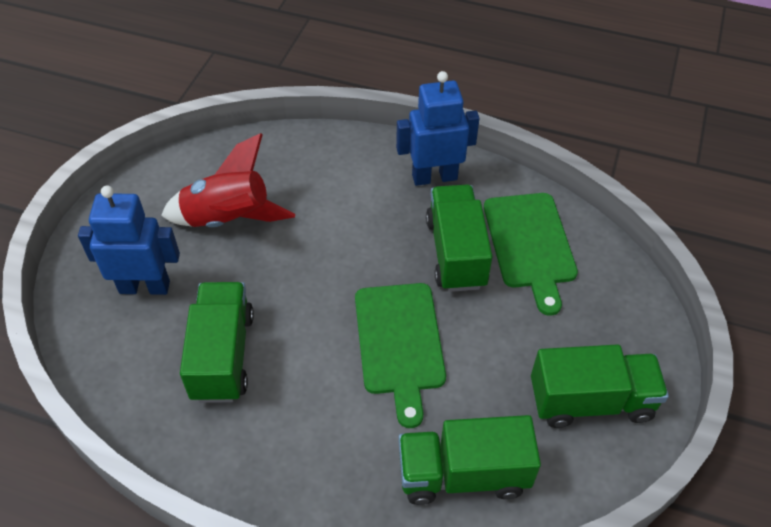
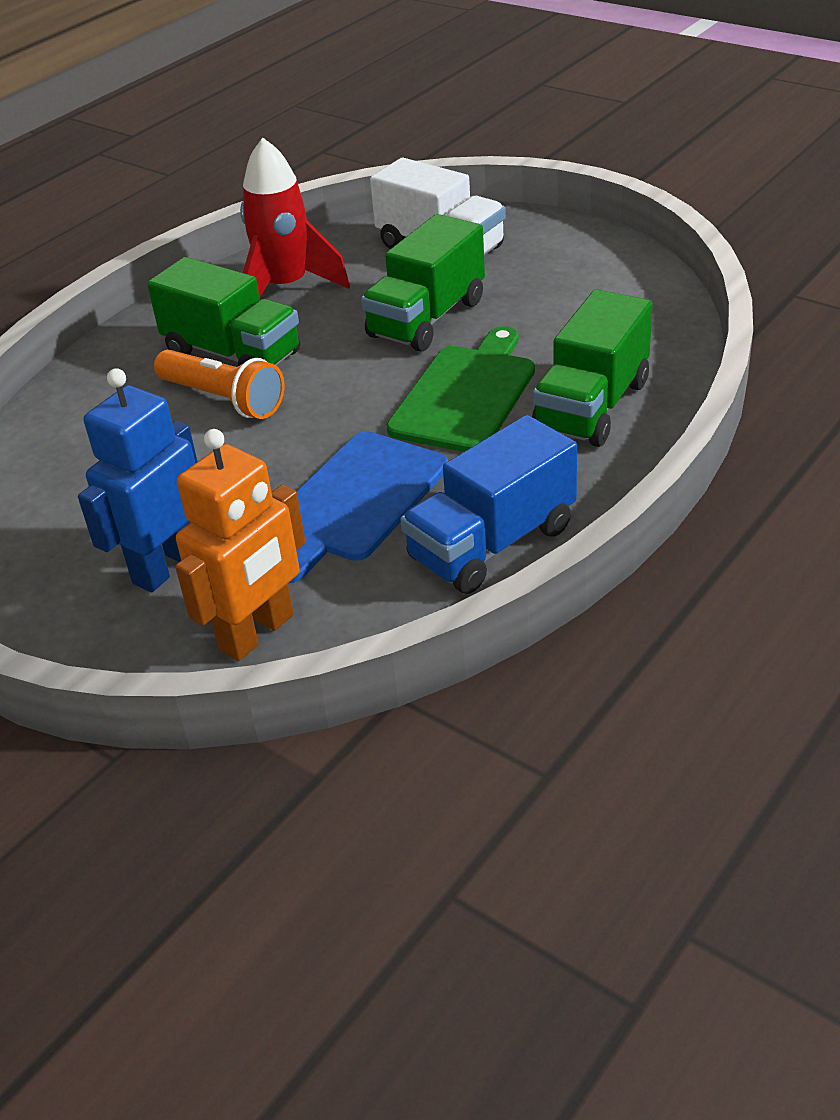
blue cutting board: none = 0 -> [289,431,448,583] = 1
blue robot: [78,185,180,295] [396,71,480,186] = 2 -> [78,368,198,592] = 1
blue truck: none = 0 -> [400,415,577,594] = 1
green cutting board: [355,283,446,428] [484,193,578,316] = 2 -> [387,326,535,452] = 1
green truck: [180,282,254,403] [398,415,541,505] [426,184,493,292] [531,344,669,428] = 4 -> [147,257,300,366] [361,214,485,352] [532,289,653,447] = 3
orange flashlight: none = 0 -> [154,350,284,419] = 1
orange robot: none = 0 -> [175,429,305,661] = 1
white truck: none = 0 -> [370,158,506,255] = 1

